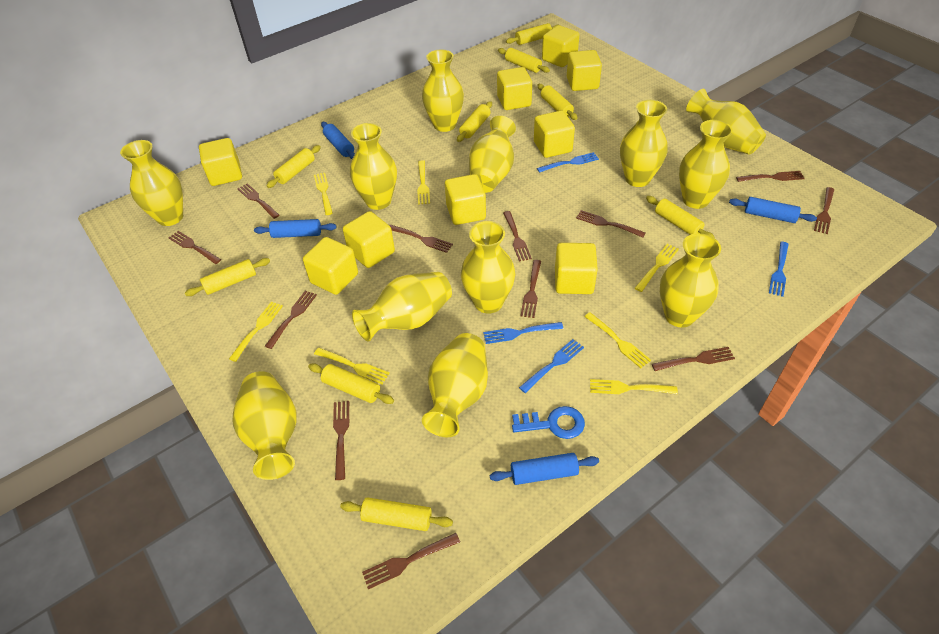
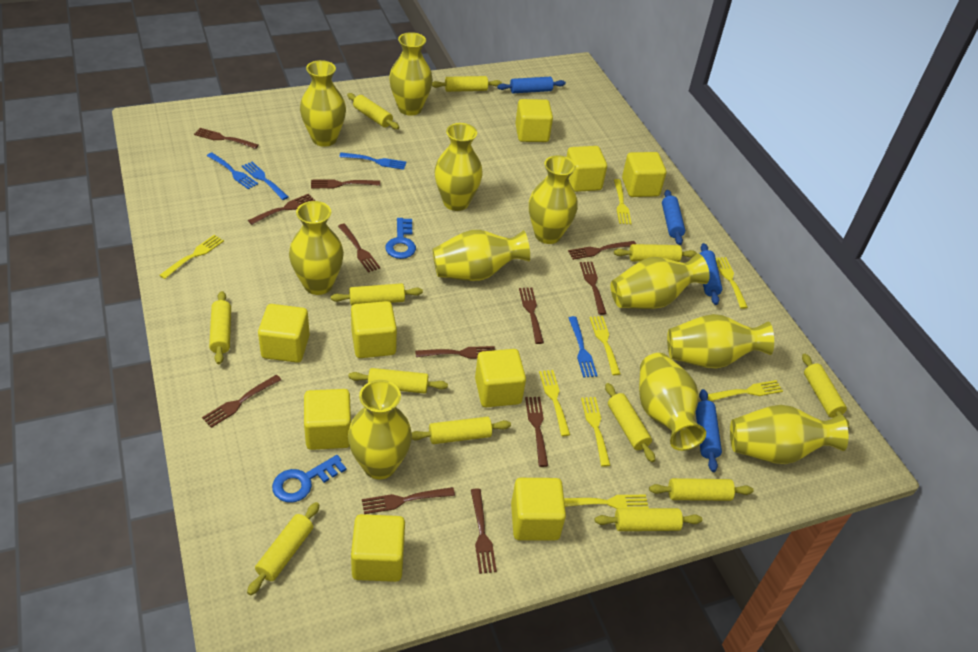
blue key: [512,406,585,439] = 1 -> [272,455,346,503] [385,218,416,259] = 2
yellow fork: [229,302,283,362] [314,173,333,215] [314,348,390,384] [417,160,430,204] [584,312,651,368] [590,379,678,394] [635,244,679,292] = 7 -> [159,235,224,279] [539,370,570,436] [564,495,649,509] [581,397,611,467] [589,316,621,375] [614,179,632,224] [708,380,783,401] [716,257,748,309] = 8
yellow rolling pin: [185,258,270,296] [267,145,321,188] [308,363,394,404] [340,497,453,531] [457,101,492,142] [498,48,550,73] [506,23,561,45] [537,84,578,120] [646,196,715,238] = 9 -> [209,291,231,364] [247,502,320,595] [331,283,423,306] [347,93,399,129] [348,368,448,394] [412,417,511,444] [432,76,502,92] [594,508,702,531] [605,383,655,462] [614,244,697,262] [649,478,754,501] [802,354,849,429] = 12
yellow vase: [120,140,183,226] [232,371,297,480] [350,123,397,210] [352,272,452,342] [422,49,464,132] [422,333,488,437] [461,221,515,314] [469,116,516,193] [620,100,667,187] [660,233,721,327] [679,120,733,209] [686,89,766,155] = 12 -> [289,201,344,295] [300,60,346,147] [348,380,412,479] [389,32,433,116] [432,230,530,281] [435,123,483,211] [529,155,578,244] [611,254,710,309] [639,353,706,451] [667,314,774,368] [730,405,849,464] = 11

